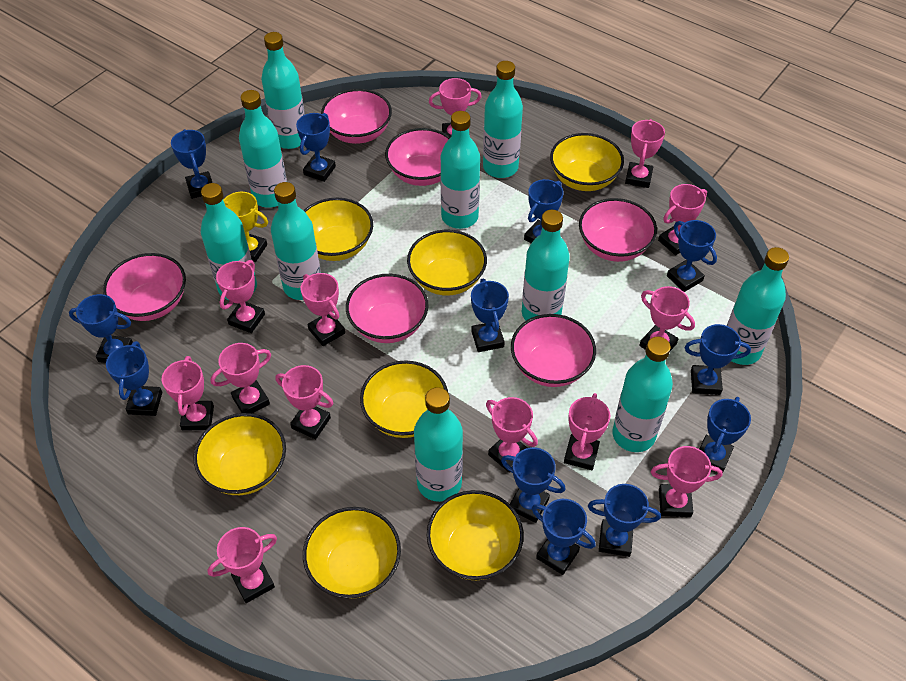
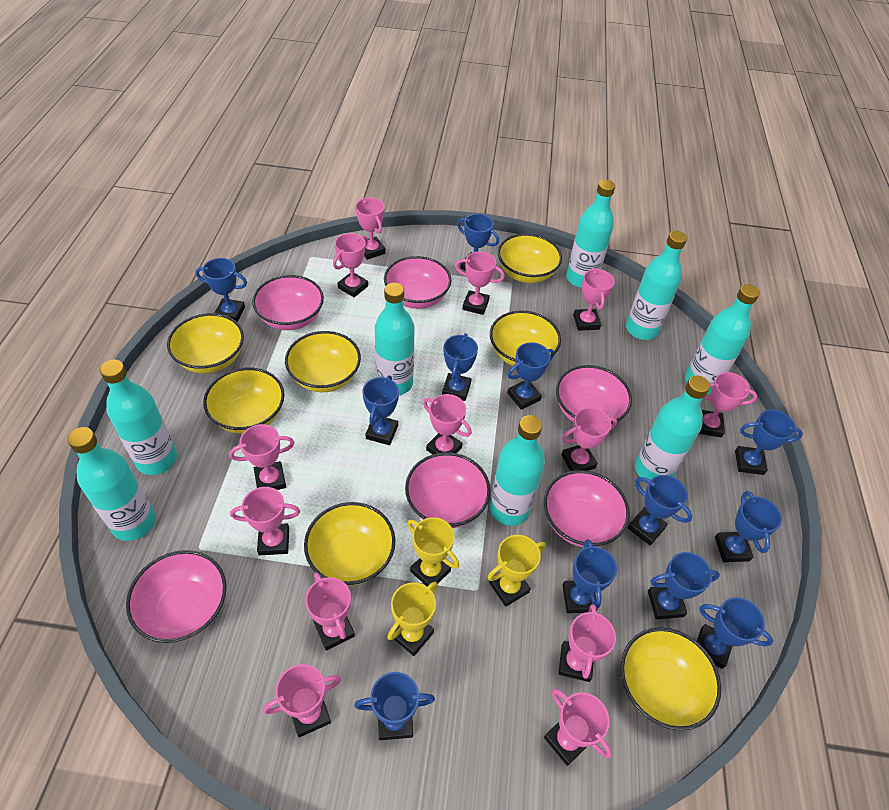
turquoise bottle: [201,183,257,301] [239,90,287,208] [261,32,305,149] [271,182,321,300] [414,387,463,502] [440,111,480,229] [483,61,523,178] [522,210,570,320] [612,336,673,452] [727,247,789,365] = 10 -> [68,427,155,541] [100,360,177,475] [375,283,415,395] [490,415,545,526] [566,180,615,288] [626,231,687,340] [635,376,710,480] [685,284,760,394] = 8
yellow trophy: [223,192,268,262] = 1 -> [387,582,438,656] [407,517,459,586] [487,535,546,607] = 3

